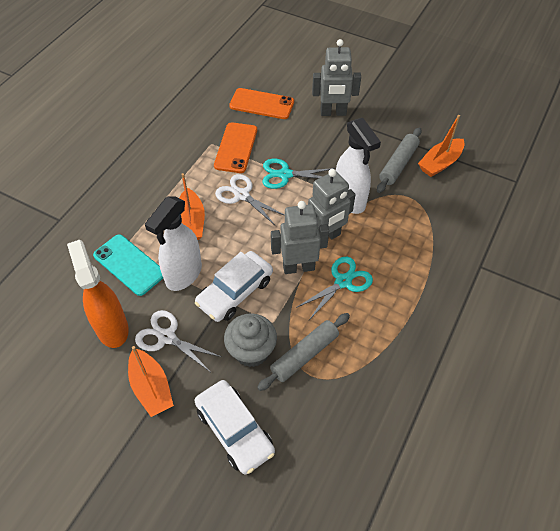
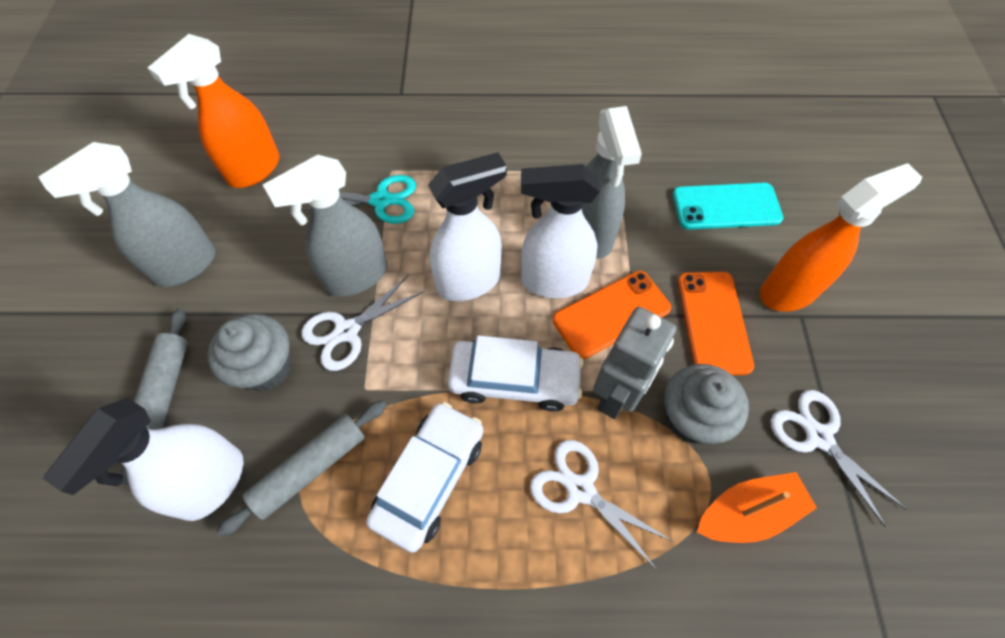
grey cupcake: [224,313,277,367] = 1 -> [207,314,291,392] [664,364,749,444] = 2
grey robot: [271,201,329,274] [308,169,356,239] [312,39,361,116] = 3 -> [593,307,677,419] = 1
grey spray bottle: none = 0 -> [38,142,215,287] [263,155,387,296] [582,106,642,259] = 3
orange boat: [128,346,174,417] [179,173,205,240] [418,115,465,177] = 3 -> [697,472,817,543] = 1
orange spray bottle: [67,240,129,348] = 1 -> [147,34,280,188] [760,163,922,312] = 2
turquoise scissors: [263,159,335,189] [296,257,373,320] = 2 -> [303,175,416,224] = 1
white scissors: [135,310,221,372] [215,174,285,225] = 2 -> [301,274,424,371] [530,440,674,569] [771,390,906,528] = 3
white spray bottle: [145,196,202,291] [336,118,381,214] = 2 -> [43,398,244,521] [428,152,507,301] [521,164,600,298] = 3

